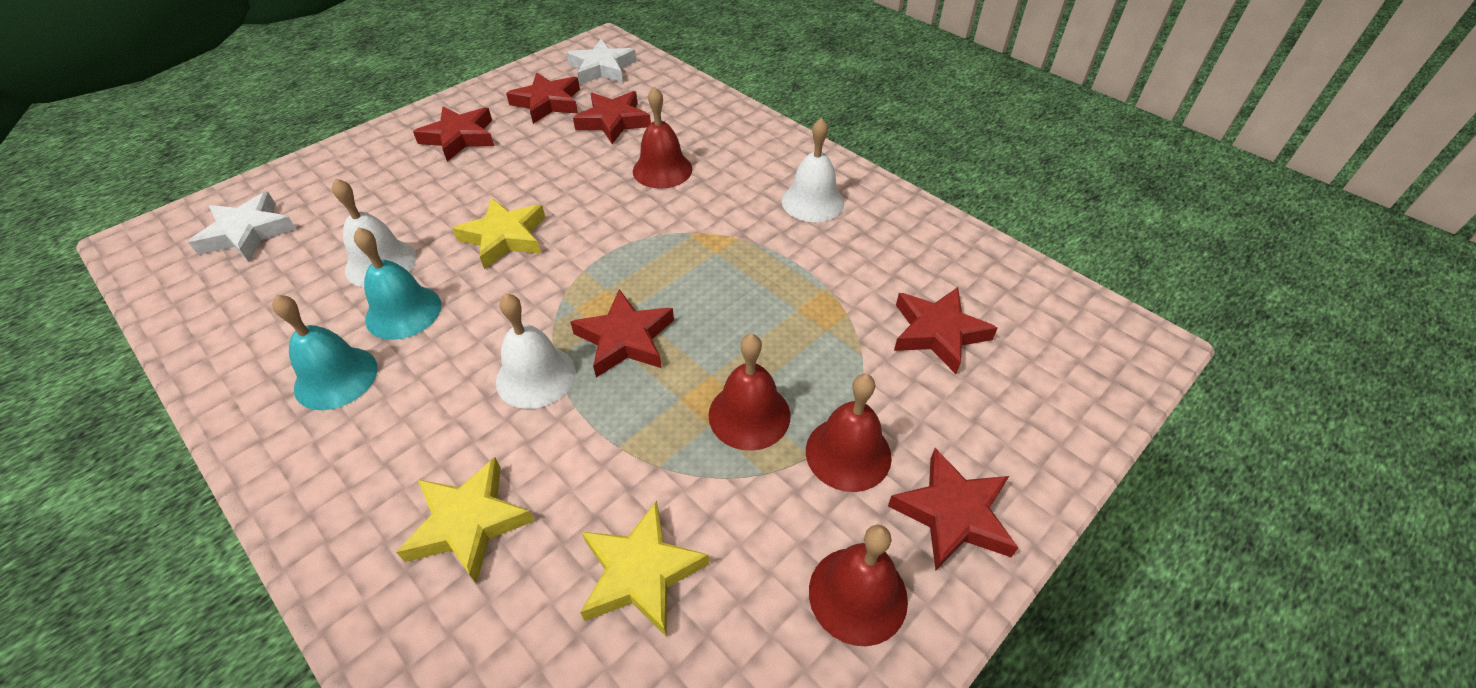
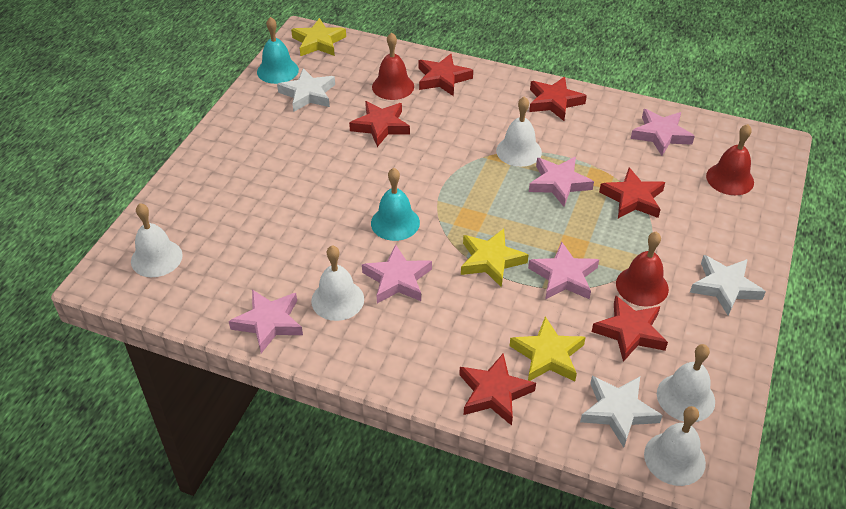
pink star: none = 0 -> [229,290,303,353] [362,245,432,303] [528,242,599,300] [529,157,594,207] [631,109,695,156] = 5
red bell: [633,87,692,189] [708,334,791,451] [806,374,892,492] [809,525,908,646] = 4 -> [372,32,414,100] [616,231,669,307] [706,124,754,195] = 3
white bell: [332,178,417,287] [496,294,576,409] [782,118,844,222] = 3 -> [131,203,183,277] [311,245,364,321] [496,96,542,167] [644,406,706,486] [657,344,715,422] = 5
white star: [188,192,296,262] [566,39,636,85] = 2 -> [277,68,335,112] [580,376,663,447] [690,255,766,315] = 3

